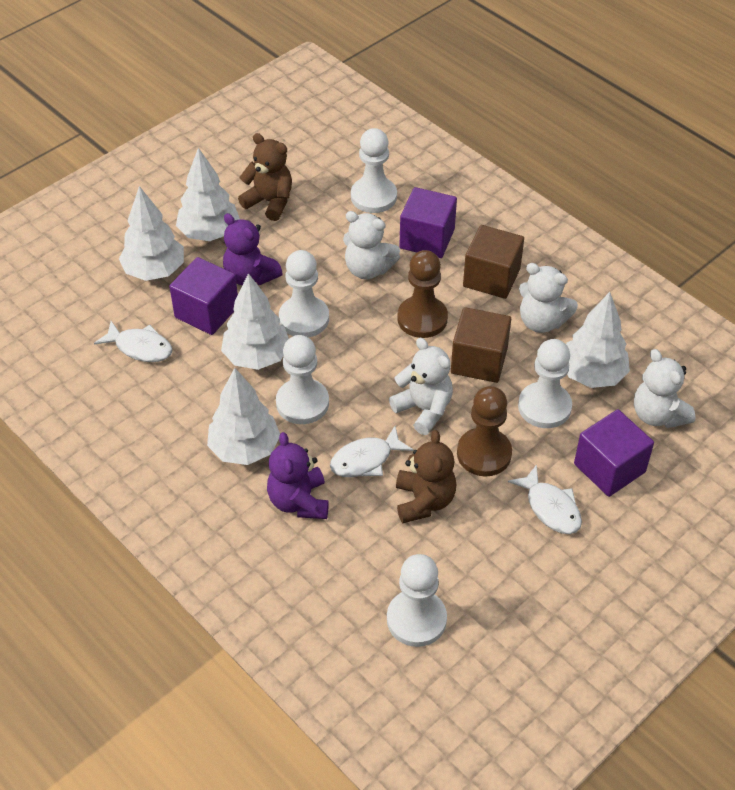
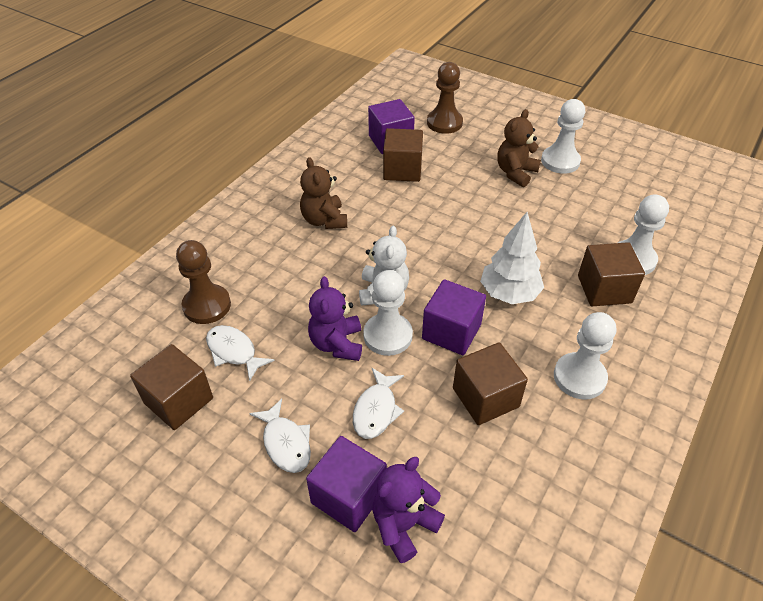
brown cube: [451,307,511,383] [463,225,524,299] = 2 -> [130,344,213,430] [383,128,423,182] [453,343,528,425] [578,242,645,306] = 4
white pawn: [276,335,329,424] [279,250,329,337] [351,128,397,213] [387,554,447,647] [518,339,572,428] = 5 -> [363,270,413,356] [541,99,585,174] [554,312,616,399] [618,194,669,275] = 4
white teddy bear: [343,211,400,279] [389,338,453,435] [519,263,578,333] [634,349,696,428] = 4 -> [359,226,409,306] = 1
white tree: [119,186,184,281] [176,148,240,241] [207,368,280,465] [221,273,289,370] [566,292,630,388] = 5 -> [480,212,544,304] = 1

